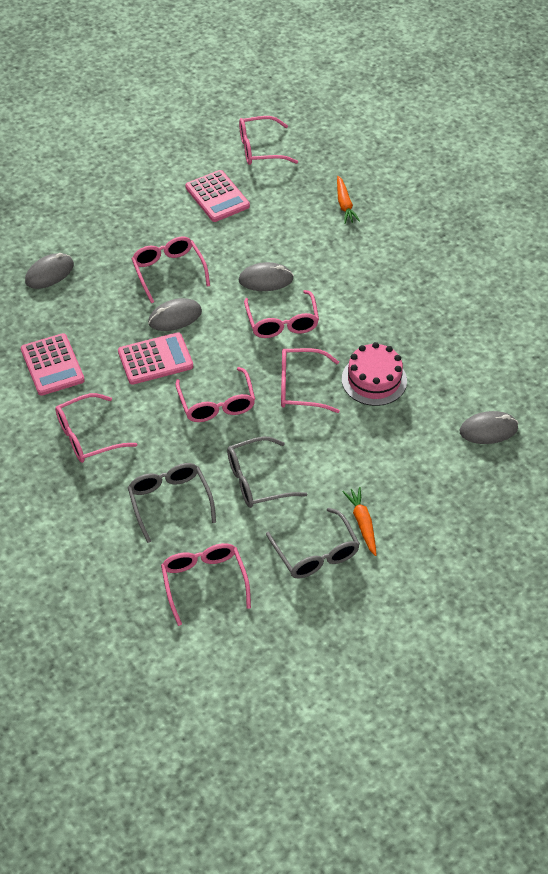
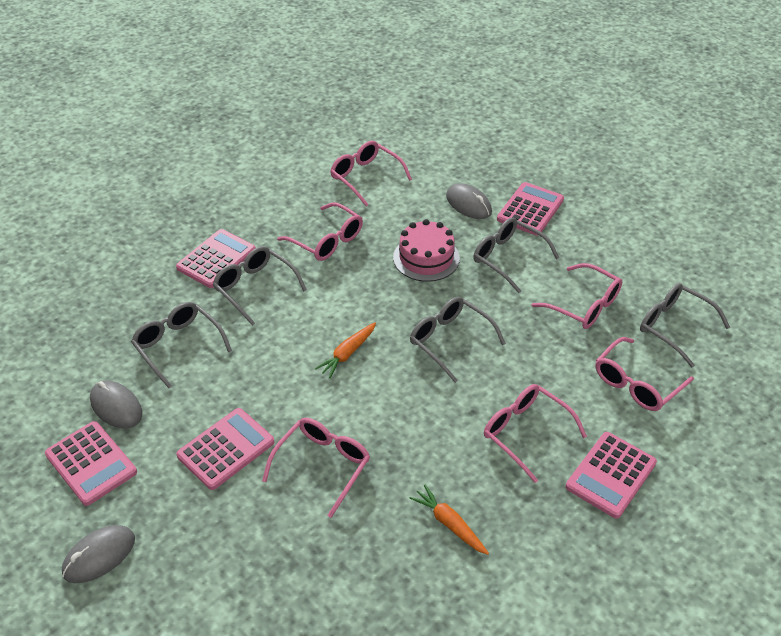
grey glasses: [128,463,216,543] [227,436,307,508] [266,508,360,578] = 3 -> [131,302,232,388] [213,246,307,326] [410,297,506,383] [473,217,560,293] [640,283,730,367] = 5
grey mouse: [25,253,74,289] [148,298,202,331] [239,262,294,291] [460,411,518,444] = 4 -> [62,525,135,583] [90,381,142,429] [446,183,492,219] = 3
pink calculator: [21,333,85,396] [118,332,193,385] [185,170,250,222] = 3 -> [45,421,137,506] [176,229,256,288] [176,408,275,490] [497,182,564,235] [566,432,657,518] = 5
pink glasses: [55,393,137,463] [132,236,210,304] [161,543,251,626] [175,367,255,422] [239,116,298,165] [244,290,319,338] [281,348,340,413] = 7 -> [262,418,370,518] [277,202,363,261] [330,141,412,206] [484,384,587,483] [532,263,622,329] [595,337,694,411] = 6

